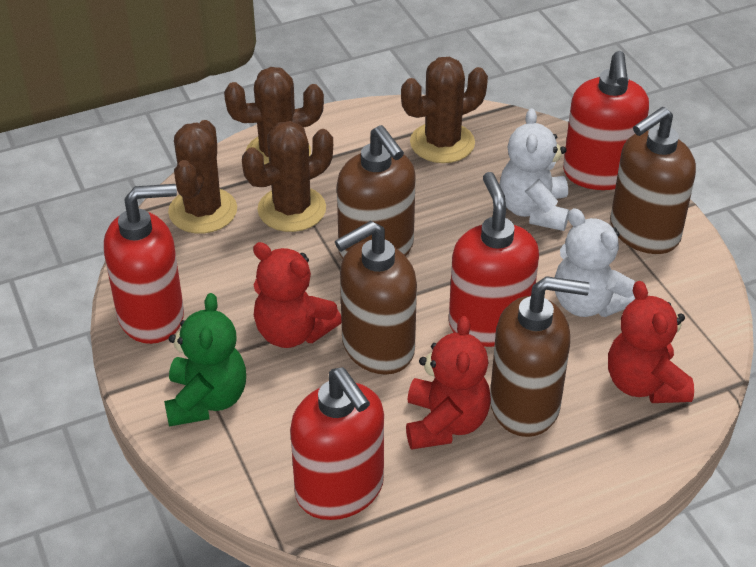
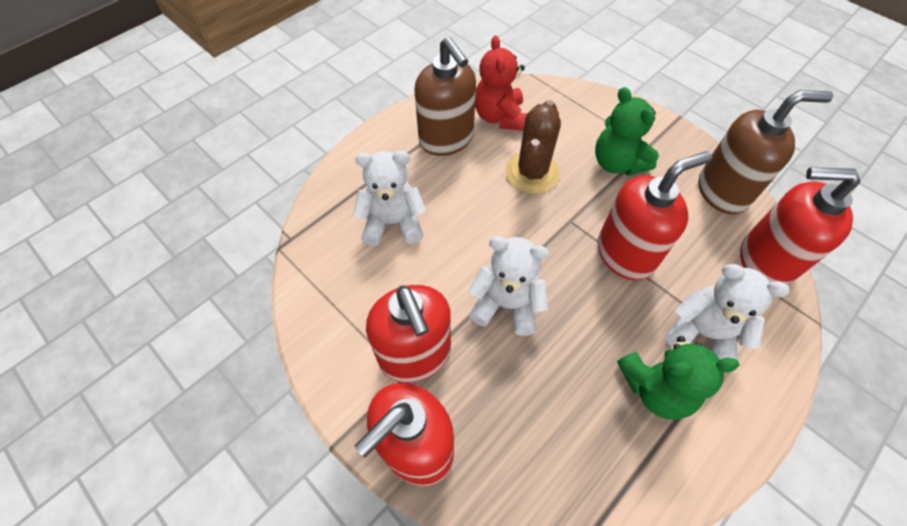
brown cactus: [168,120,237,233] [224,67,324,165] [242,121,333,232] [401,57,488,163] = 4 -> [505,100,561,194] = 1
brown soap dispenser: [335,221,417,375] [337,125,416,259] [490,276,590,437] [610,107,696,254] = 4 -> [414,37,476,156] [698,90,833,214] = 2
green teddy bear: [164,293,246,427] = 1 -> [595,87,659,176] [617,336,740,420] = 2
red teddy bear: [253,242,341,348] [406,316,491,450] [608,281,694,403] = 3 -> [475,36,527,131] = 1
white teddy bear: [499,108,569,231] [555,208,635,317] = 2 -> [353,151,426,246] [468,236,549,336] [665,264,789,360] = 3

